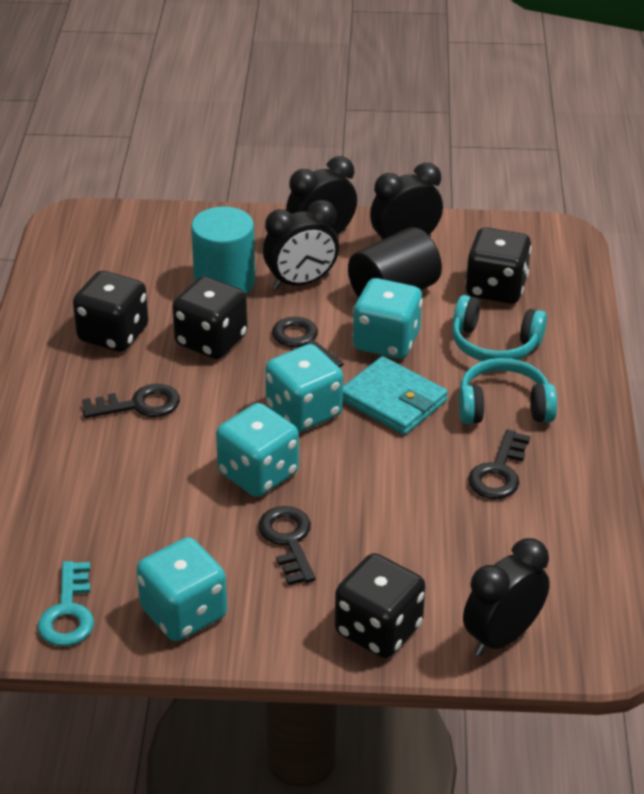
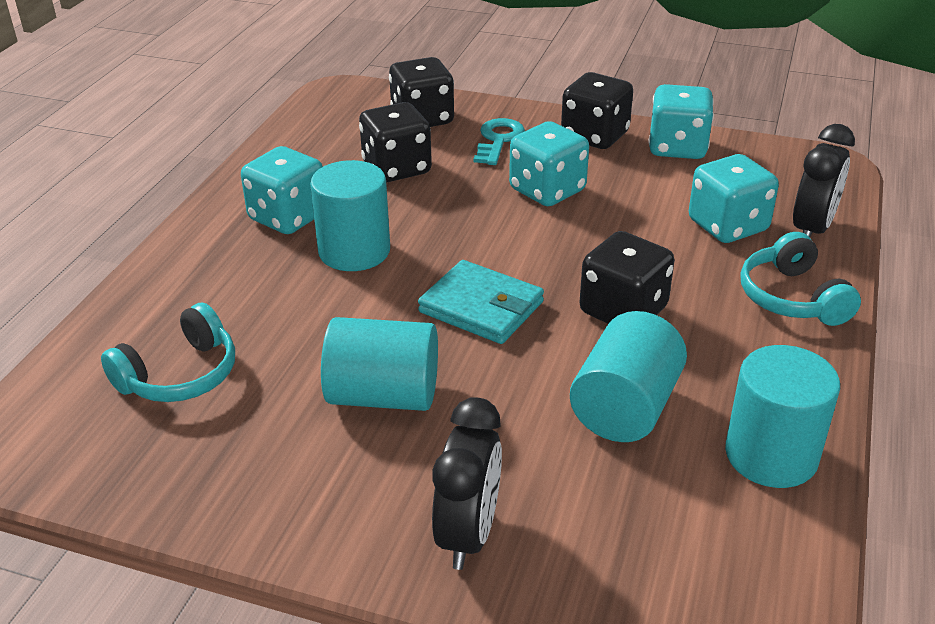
black clock: [263,200,339,289] [286,156,357,235] [370,163,443,239] [463,538,550,656] = 4 -> [432,397,502,570] [793,124,855,237] = 2
black cylinder: [348,227,442,298] = 1 -> none = 0
black key: [82,384,180,418] [258,506,315,585] [272,317,344,368] [468,430,530,499] = 4 -> none = 0
turquoise cylinder: [191,207,255,294] = 1 -> [310,160,390,271] [321,317,438,411] [570,311,687,442] [725,345,840,488] = 4

